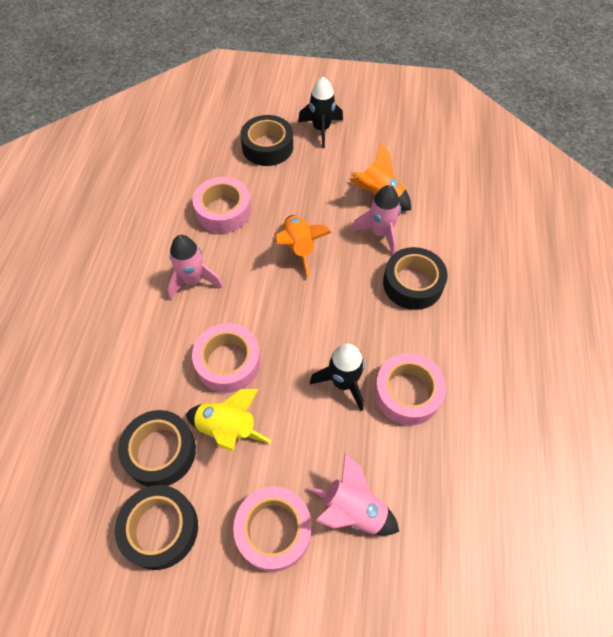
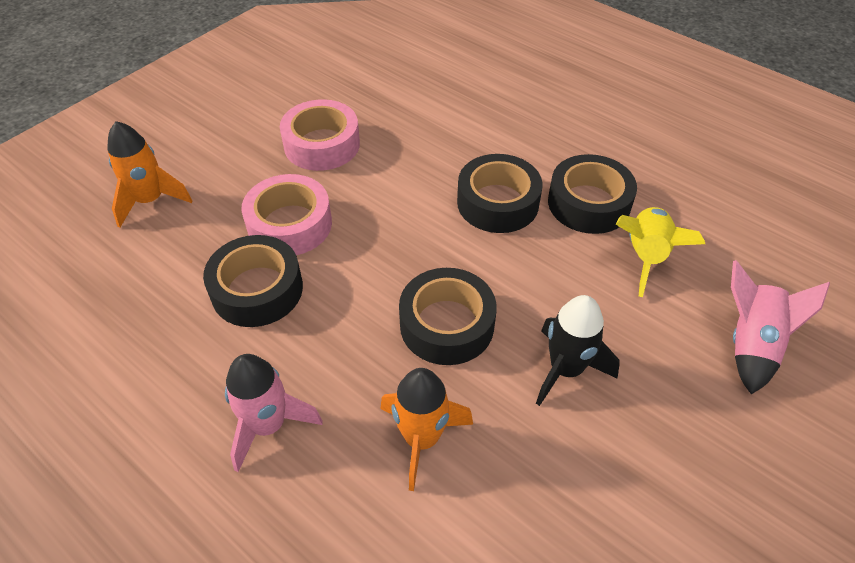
black rocket: [298,77,343,148] [310,344,365,411] = 2 -> [536,295,620,406] = 1
pink rocket: [167,235,223,300] [308,454,399,535] [351,185,401,255] = 3 -> [225,354,323,472] [731,260,830,394] = 2
pink tape: [192,323,261,393] [193,177,251,233] [233,487,312,572] [374,353,446,426] = 4 -> [241,174,332,255] [280,99,360,171] = 2

